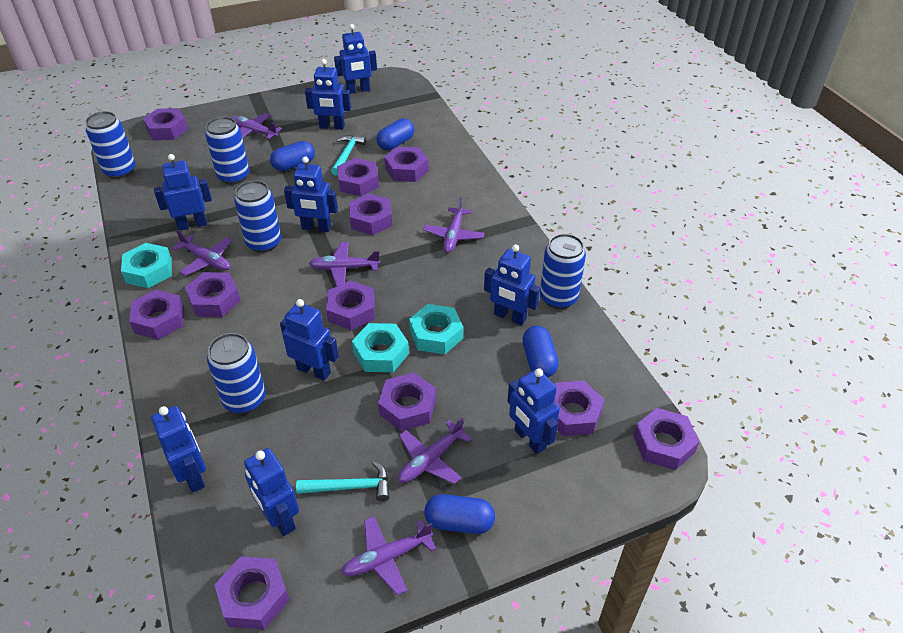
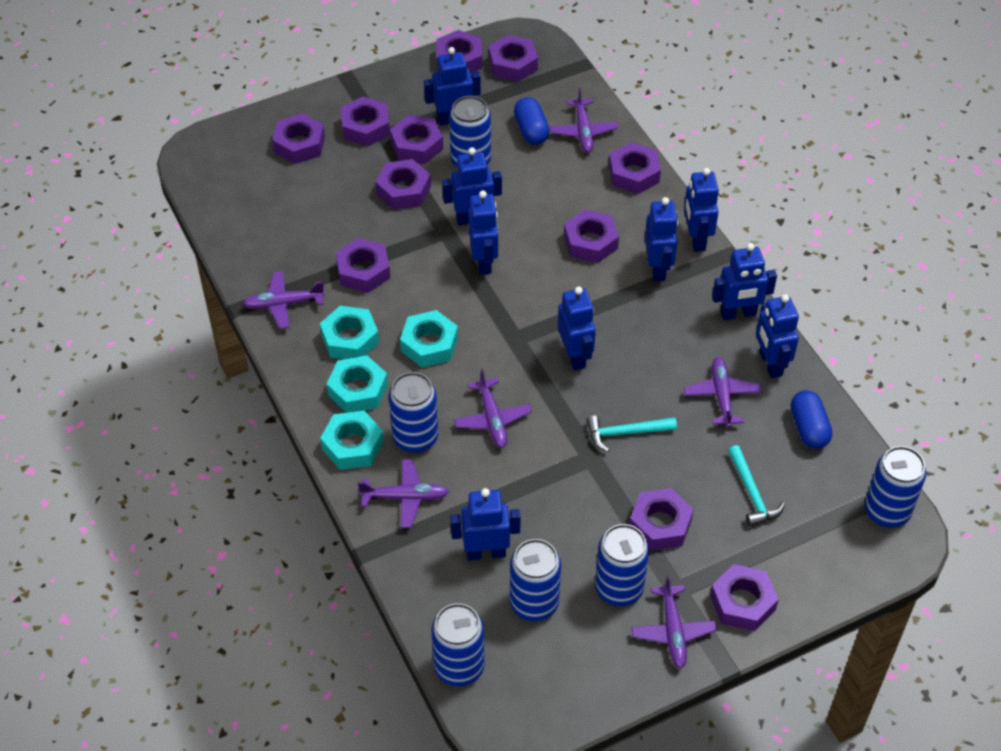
blue can: [86,111,135,179] [205,117,250,185] [207,333,266,414] [234,180,281,253] [540,234,586,309] = 5 -> [389,372,438,453] [431,603,485,686] [449,96,491,167] [510,539,561,621] [595,524,649,606] [865,446,926,527] = 6
blue capsule: [270,141,315,171] [377,118,414,150] [424,494,495,534] [522,326,559,377] = 4 -> [514,97,550,145] [791,390,832,449] = 2
turquoise nut: [121,243,172,288] [352,323,409,372] [409,304,463,354] = 3 -> [320,306,379,359] [320,411,384,470] [327,356,388,413] [400,310,458,367] = 4

